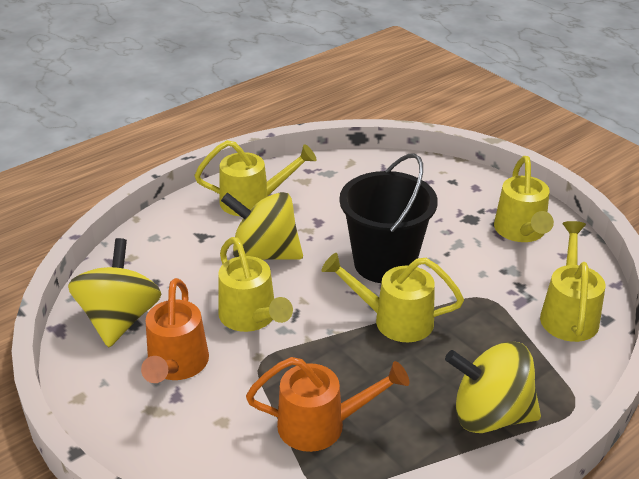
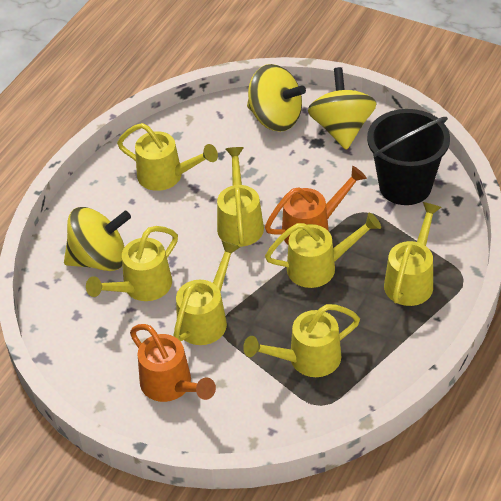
yellow watering can: [195,140,317,216] [218,237,293,332] [322,253,464,342] [494,156,554,242] [540,221,605,342] = 5 -> [86,226,178,301] [117,123,218,191] [174,240,240,345] [217,147,264,247] [243,304,360,377] [265,213,381,288] [384,202,442,306] = 7

